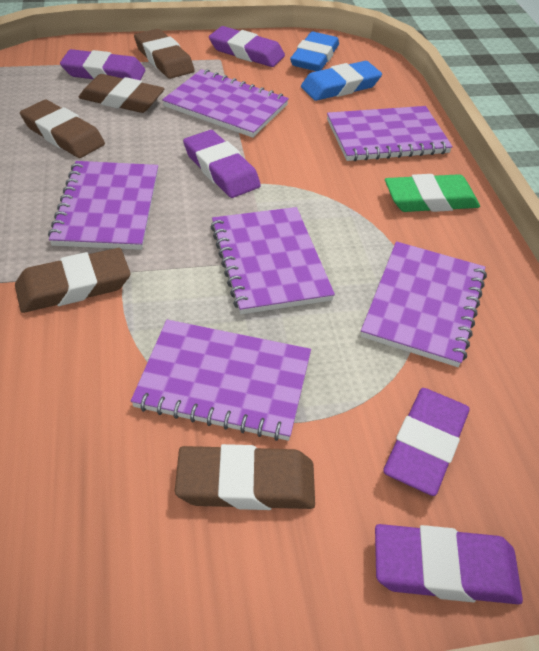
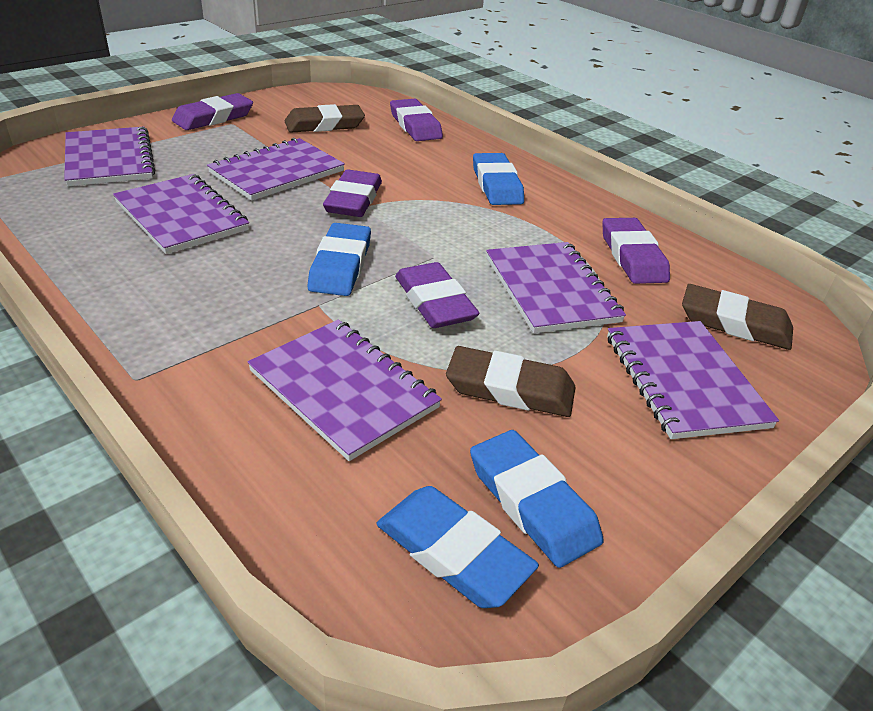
blue eraser: [290,32,339,71] [301,61,382,101] = 2 -> [308,223,371,296] [376,486,539,608] [470,430,604,568] [473,153,524,205] = 4
brown eraser: [15,248,130,313] [20,100,105,158] [79,74,164,113] [134,29,195,79] [175,444,315,510] = 5 -> [285,104,365,133] [446,346,576,417] [682,284,793,350] = 3
green eraser: [385,174,480,212] = 1 -> none = 0

